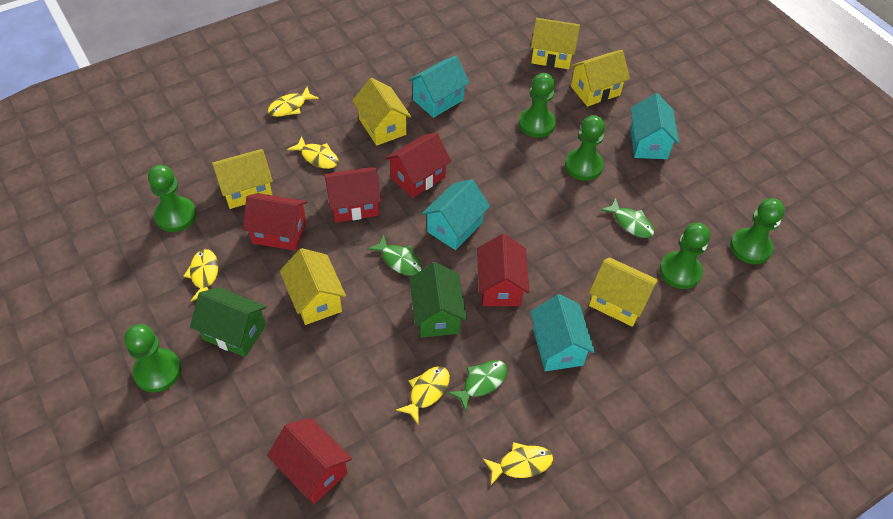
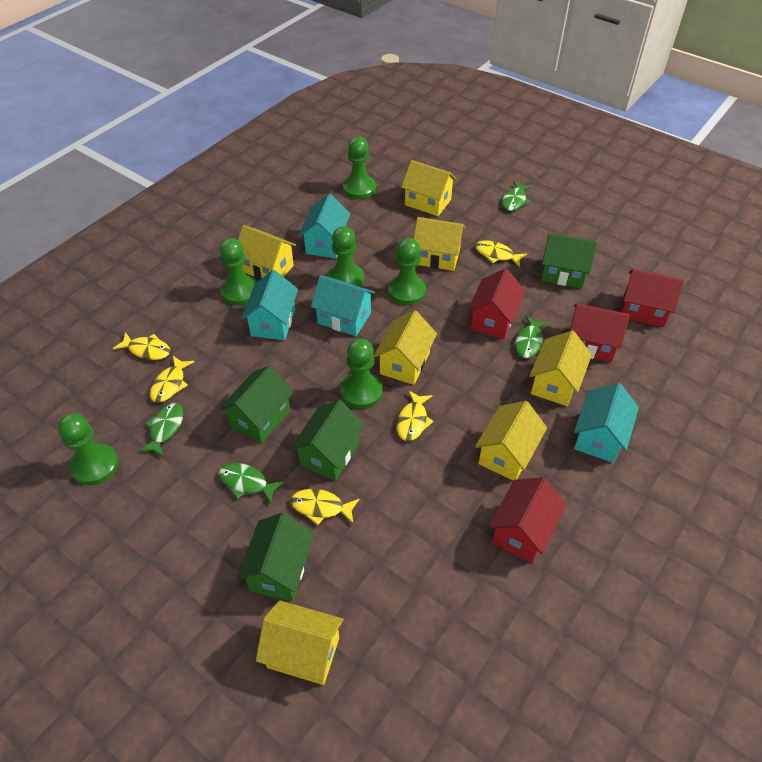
green fish: [367,235,422,276] [448,360,507,412] [600,198,654,238] = 3 -> [138,403,184,457] [219,463,284,503] [502,181,532,211] [515,316,548,358] = 4
green house: [190,287,267,357] [409,262,467,338] = 2 -> [219,366,294,443] [237,513,314,601] [291,400,365,481] [541,233,597,288] = 4
red house: [243,193,307,251] [267,418,352,504] [324,167,382,223] [385,132,451,198] [477,234,530,306] = 5 -> [468,268,525,339] [489,477,567,563] [570,303,630,362] [621,269,684,327] = 4
yellow house: [212,149,273,209] [280,248,346,325] [352,78,411,146] [531,18,580,69] [570,50,630,107] [589,257,659,327] = 6 -> [238,225,296,280] [256,600,343,685] [374,310,437,385] [401,160,457,216] [414,217,465,271] [475,401,547,481] [529,331,592,406] = 7

